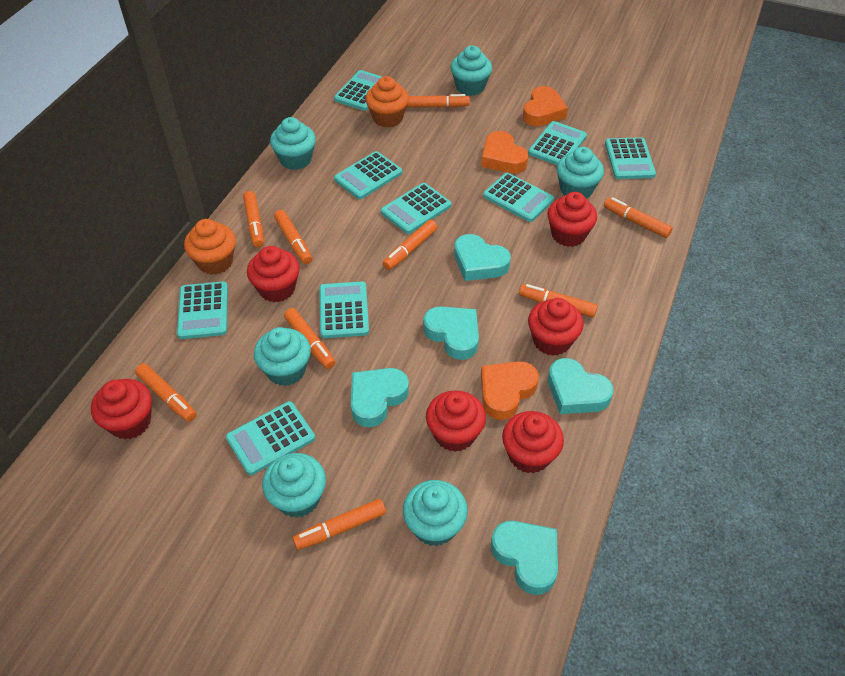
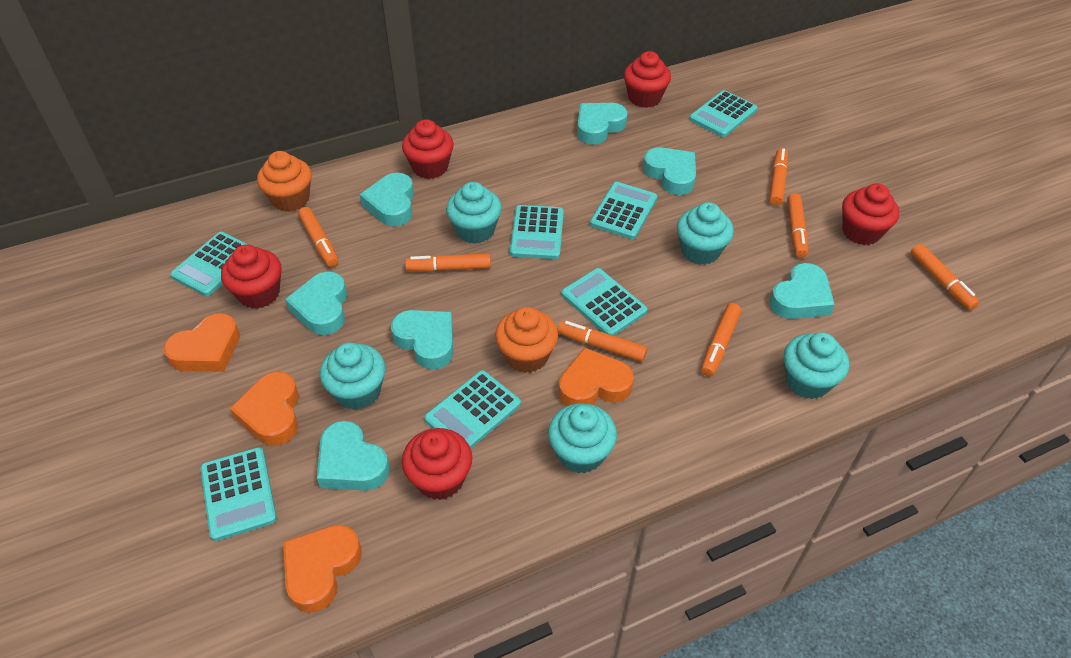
orange heart: [481,131,528,174] [481,361,539,420] [522,86,568,126] = 3 -> [163,313,240,372] [230,372,299,446] [283,525,362,613] [559,347,634,406] = 4
orange marker: [135,363,197,422] [243,191,264,247] [274,210,312,264] [284,308,336,369] [292,499,386,550] [383,220,438,270] [407,94,470,108] [519,284,598,318] [604,197,673,238] = 9 -> [298,207,338,267] [405,253,491,272] [557,321,647,362] [701,303,741,376] [769,148,788,206] [787,193,808,258] [910,244,980,310] = 7
red cupcake: [91,379,152,439] [247,246,300,302] [426,390,486,452] [502,411,564,474] [528,298,584,356] [547,192,597,247] = 6 -> [221,245,282,309] [402,119,454,179] [402,428,473,500] [624,51,671,108] [842,183,899,245] = 5
turquoise calculator: [177,281,228,339] [226,401,315,475] [319,281,369,338] [334,70,382,111] [334,151,402,199] [381,183,451,234] [483,173,554,222] [528,121,587,165] [605,137,656,179] = 9 -> [170,232,249,296] [200,447,277,541] [424,370,521,448] [510,205,564,259] [561,268,647,336] [590,182,657,239] [689,90,757,137] = 7
turquoise cupcake: [254,327,311,386] [262,453,326,518] [270,117,316,170] [403,480,468,546] [451,45,492,96] [556,147,604,198] = 6 -> [320,342,386,410] [446,182,502,244] [548,403,617,474] [677,202,734,265] [784,332,849,399] = 5
turquoise heart: [351,368,409,427] [423,306,479,360] [454,234,511,281] [491,521,558,595] [548,358,614,414] = 5 -> [285,272,347,335] [317,421,390,491] [360,172,414,227] [391,310,453,369] [577,103,628,145] [643,147,696,195] [770,263,835,319] = 7

